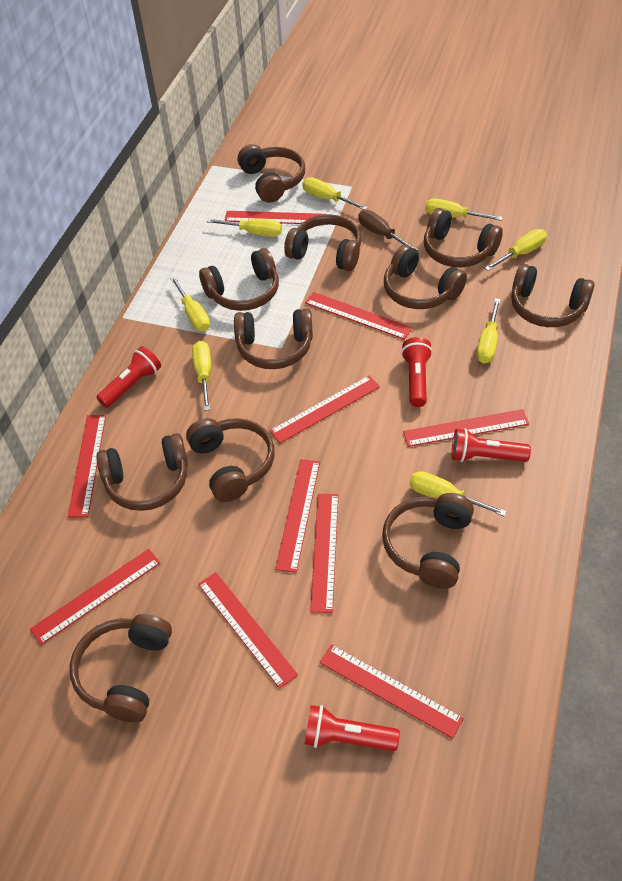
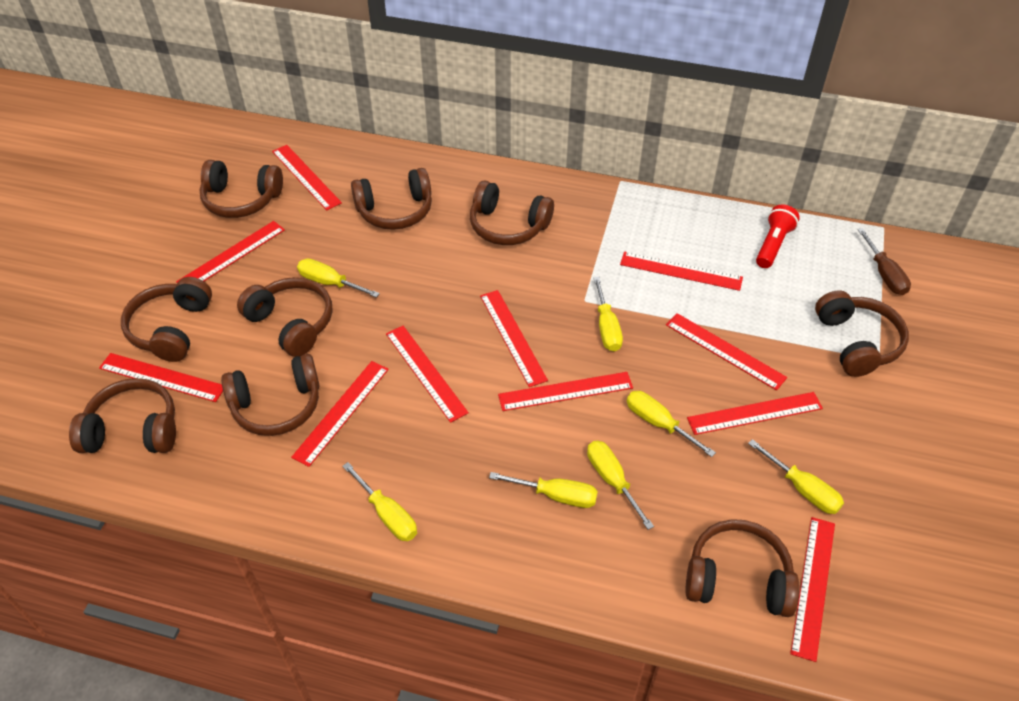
brown headphones: [70,614,172,722] [96,433,188,511] [186,418,275,502] [199,248,279,311] [234,309,313,369] [238,144,305,203] [284,214,361,271] [382,493,474,589] [384,245,467,309] [424,208,503,267] [511,264,594,327] = 11 -> [69,378,176,453] [121,277,212,362] [199,160,283,218] [221,354,320,436] [237,277,332,357] [351,168,432,230] [470,181,554,245] [685,519,799,617] [815,290,909,377] = 9
red flashlight: [96,346,161,408] [305,705,400,751] [401,337,433,407] [452,428,531,462] = 4 -> [756,204,800,268] = 1
red ruler: [30,549,161,645] [68,415,106,518] [198,572,298,689] [224,211,327,224] [269,375,380,443] [275,459,320,573] [305,292,412,340] [310,494,339,613] [319,644,464,739] [403,409,529,447] = 10 -> [99,353,223,402] [176,221,285,283] [272,145,342,210] [291,361,389,467] [386,326,469,423] [480,290,548,387] [498,372,633,411] [620,252,743,291] [666,313,787,390] [687,392,823,435] [790,517,835,662] = 11
yellow screwdriver: [170,276,210,332] [192,341,211,411] [206,219,282,237] [302,178,368,210] [410,471,507,517] [425,199,503,221] [477,298,501,363] [484,229,547,271] = 8 -> [297,258,380,298] [342,462,417,541] [489,472,598,508] [587,441,654,530] [593,277,623,351] [627,391,716,457] [748,439,844,514] = 7

